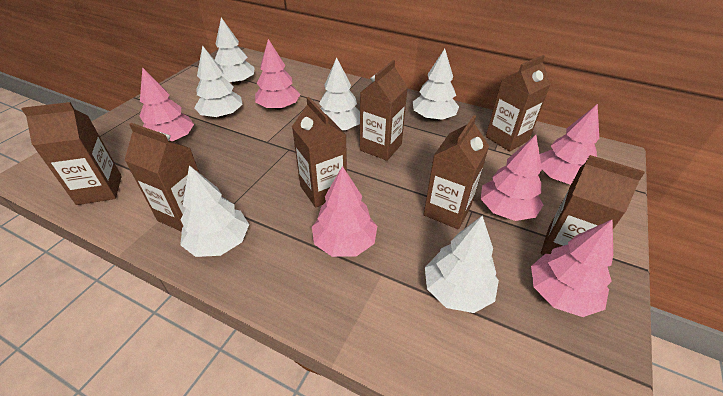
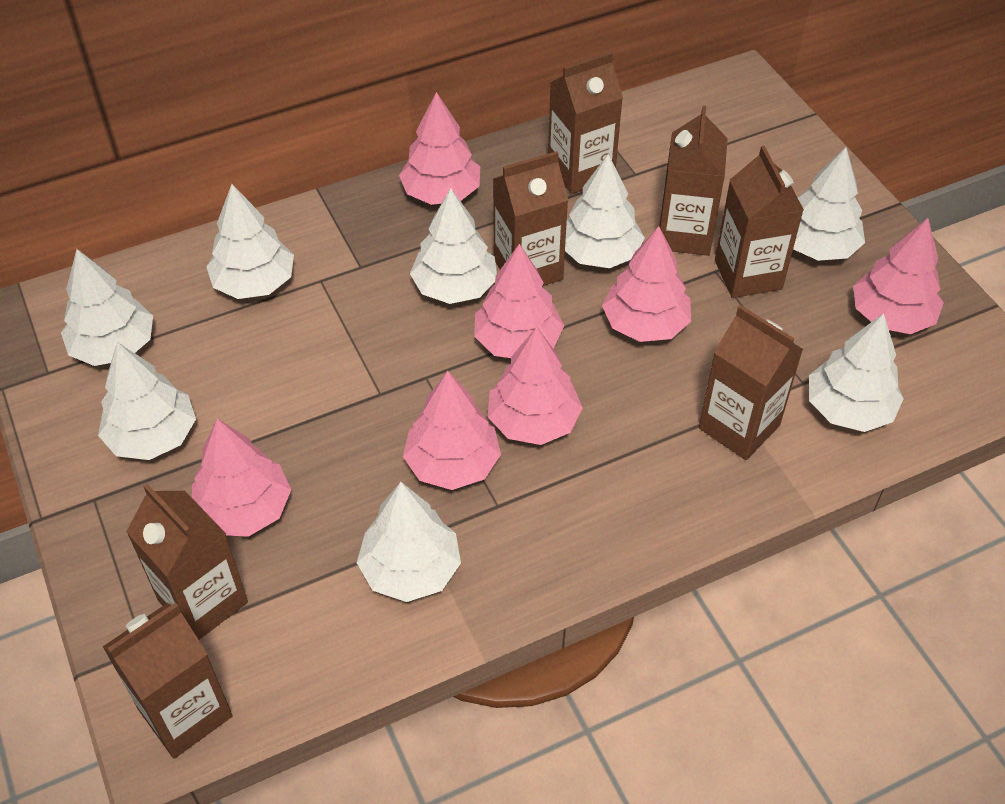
pink tree: [140,67,194,142] [255,39,300,110] [312,166,377,257] [480,135,543,221] [531,219,613,317] [540,104,599,185] = 6 -> [192,419,291,537] [399,92,480,205] [403,371,501,490] [474,244,564,358] [488,327,583,445] [602,226,691,342] [853,218,944,334] = 7
white tree: [180,165,249,257] [194,45,243,118] [215,17,255,85] [319,57,360,130] [413,49,459,120] [425,215,499,313] = 6 -> [61,249,153,366] [98,342,196,460] [206,184,294,299] [357,482,461,602] [410,188,497,304] [565,154,645,268] [793,147,865,261] [809,313,904,432] = 8

